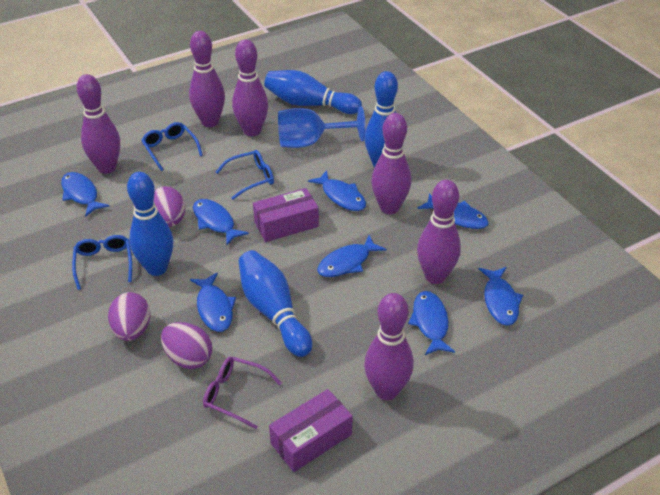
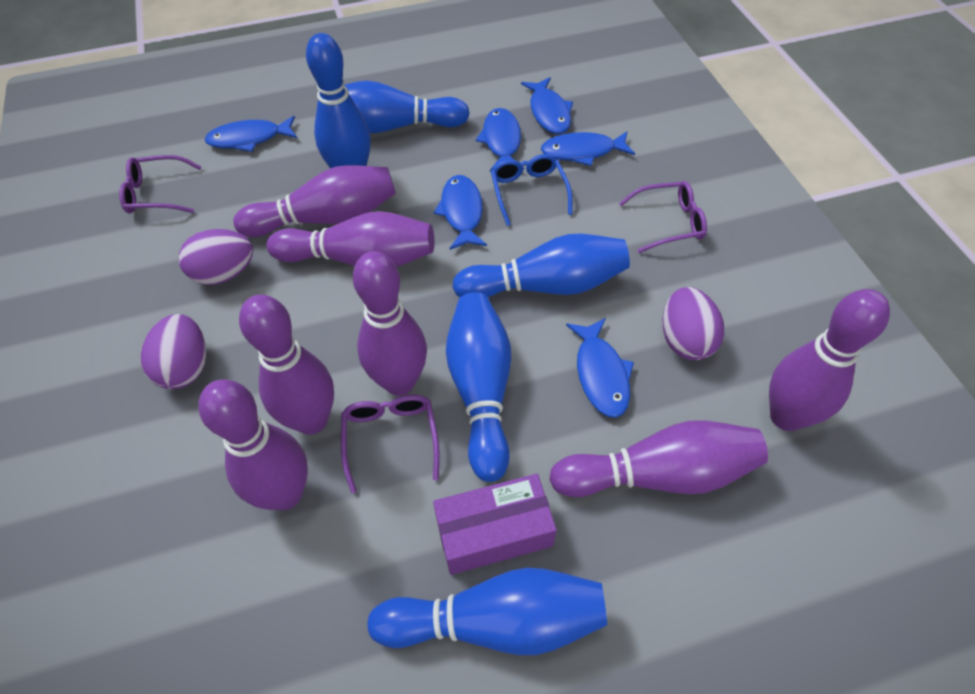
blue bowling pin: [127,172,173,276] [239,250,312,357] [264,70,362,114] [365,71,398,168] = 4 -> [306,33,370,169] [345,81,470,133] [367,568,607,655] [446,292,511,482] [452,234,630,297] = 5
blue fish: [61,172,109,217] [190,272,236,332] [193,199,249,245] [308,170,366,211] [317,235,387,277] [408,291,455,355] [417,193,489,229] [479,267,523,326] = 8 -> [204,116,297,152] [433,175,487,250] [476,108,524,172] [521,77,573,134] [541,131,635,166] [566,318,634,418] = 6
blue glasses: [72,235,132,290] [141,122,203,171] [216,150,274,200] = 3 -> [491,154,572,226] = 1
blue goblet: [278,106,366,148] = 1 -> none = 0
purple bowling pin: [77,74,120,174] [189,31,225,127] [232,39,268,136] [364,293,414,400] [372,113,411,214] [417,180,461,284] = 6 -> [198,379,308,510] [233,165,396,237] [239,294,334,435] [267,211,434,267] [353,251,427,395] [549,421,768,497] [769,289,890,431] = 7
purple box: [253,188,319,242] [269,389,353,472] = 2 -> [433,474,557,575] = 1
purple glasses: [203,357,282,429] = 1 -> [119,155,202,213] [341,394,440,493] [619,181,707,253] = 3

